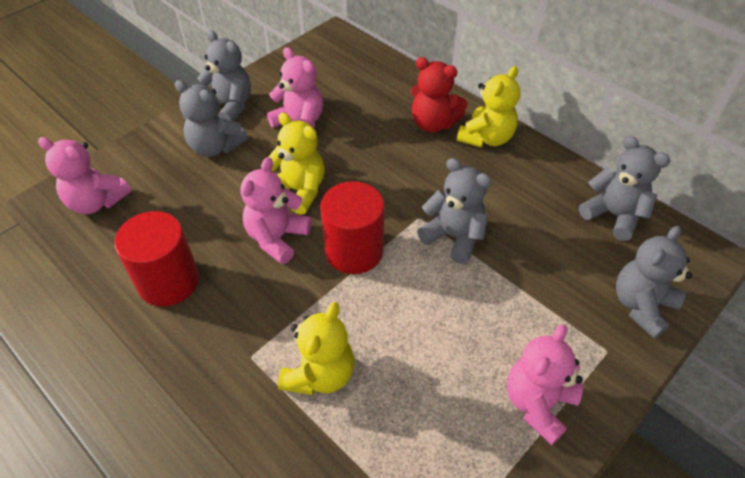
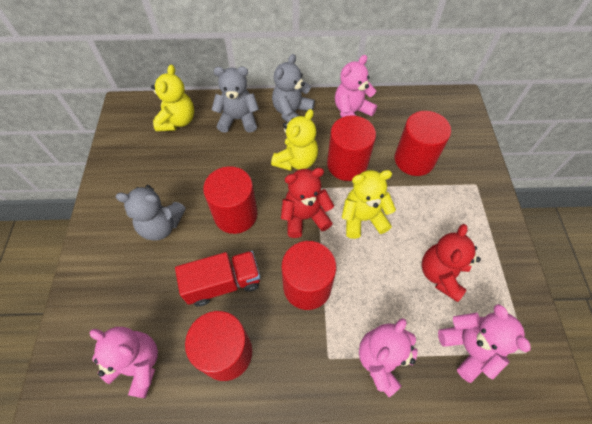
grey teddy bear: [175,80,248,157] [197,30,251,121] [417,158,492,264] [579,136,670,241] [616,226,692,339] = 5 -> [115,185,186,241] [212,66,259,133] [272,54,315,123] = 3
red cylinder: [114,211,199,307] [320,181,385,274] = 2 -> [185,311,252,381] [203,166,258,234] [281,241,336,310] [327,115,376,181] [395,111,451,176] = 5
red teddy bear: [410,57,468,133] = 1 -> [281,168,334,238] [421,224,481,302] = 2
red truck: none = 0 -> [175,251,260,307] = 1

